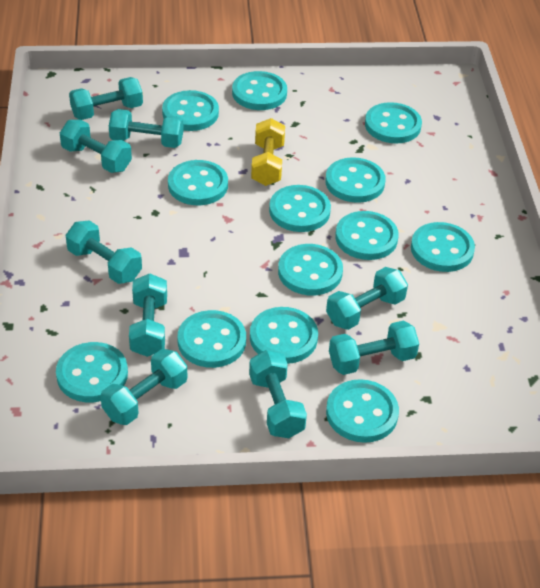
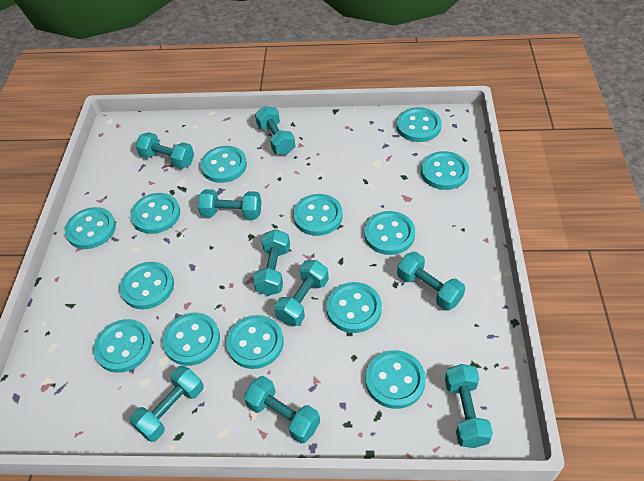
yellow dumbbell: [251,118,285,186] = 1 -> none = 0

